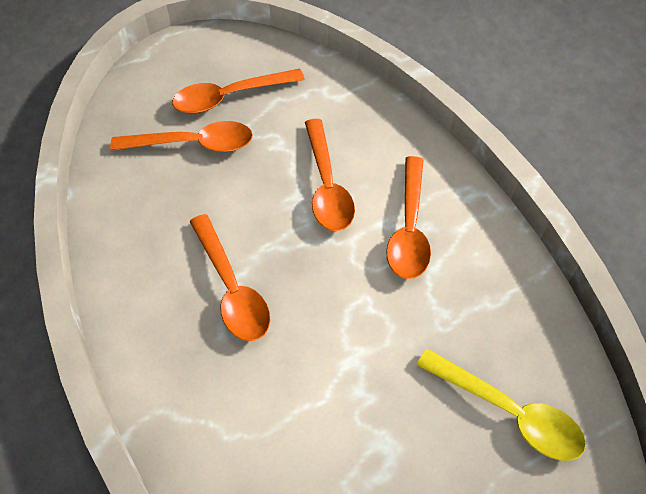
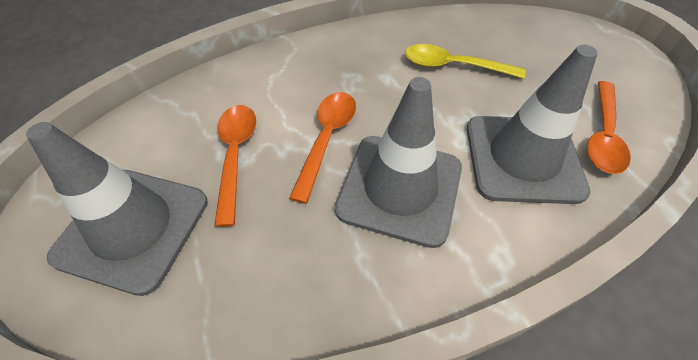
grey traffic cone: none = 0 -> [26,122,208,296] [335,77,462,248] [467,45,598,204] = 3
orange spoon: [110,121,253,152] [172,69,305,114] [190,214,270,341] [305,119,355,231] [386,156,431,279] = 5 -> [214,105,256,227] [289,92,356,204] [587,81,631,174] = 3

